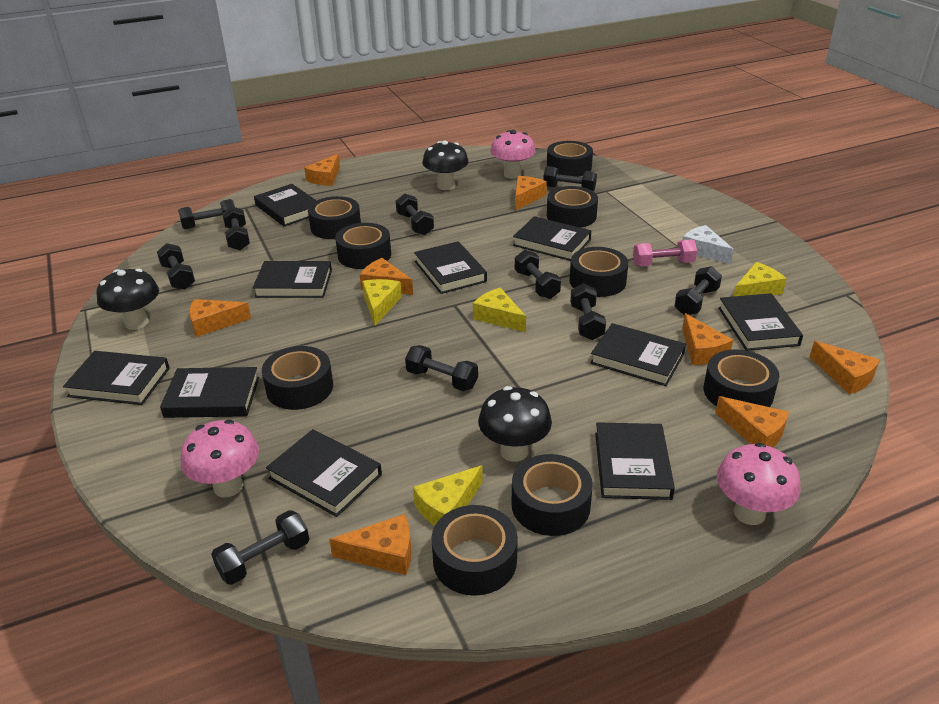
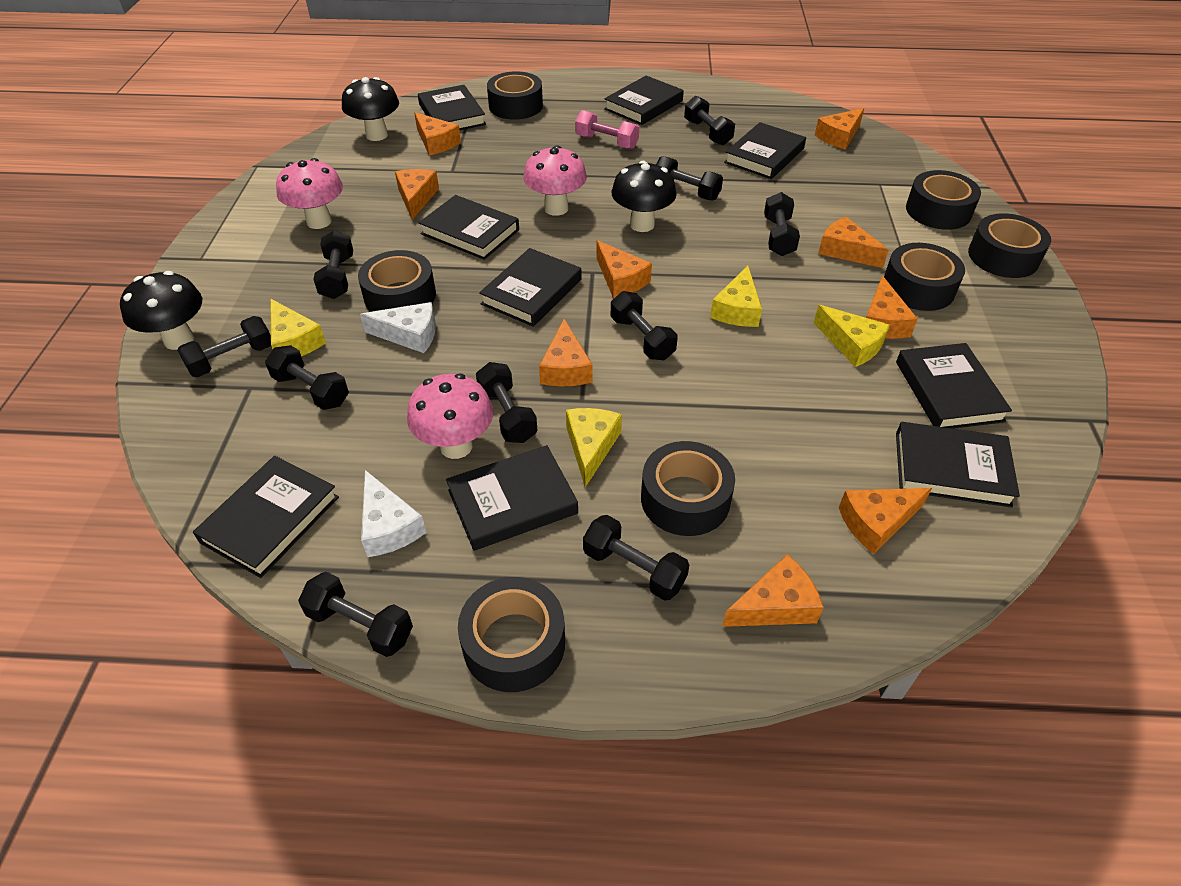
black book: [63,351,170,405] [160,367,259,418] [253,261,332,298] [254,184,317,226] [266,429,382,517] [414,241,487,294] [513,216,591,261] [590,323,686,386] [595,422,675,500] [718,293,803,351] = 10 -> [193,456,339,578] [418,85,486,130] [419,195,519,260] [446,445,578,551] [479,248,581,327] [604,76,684,125] [724,122,806,179] [896,343,1012,429] [896,422,1020,508] = 9
black tape: [262,346,333,410] [308,196,361,239] [335,223,391,269] [432,505,518,596] [511,454,593,536] [547,141,593,177] [547,186,598,228] [569,247,629,297] [704,350,780,407] = 9 -> [358,250,436,312] [458,577,565,692] [487,71,543,120] [641,441,735,536] [884,243,965,311] [906,170,981,230] [968,213,1051,278] = 7
orange cheese: [189,299,251,337] [304,154,340,186] [329,514,411,575] [360,258,413,295] [515,176,547,210] [682,313,733,365] [715,396,789,447] [809,341,880,394] = 8 -> [395,169,439,220] [414,112,461,155] [539,319,592,386] [597,240,652,298] [722,554,824,627] [815,108,864,150] [818,217,889,268] [839,488,932,554] [866,276,918,339] = 9
white cheese: [682,225,734,264] = 1 -> [360,302,436,353] [361,470,426,557] = 2

